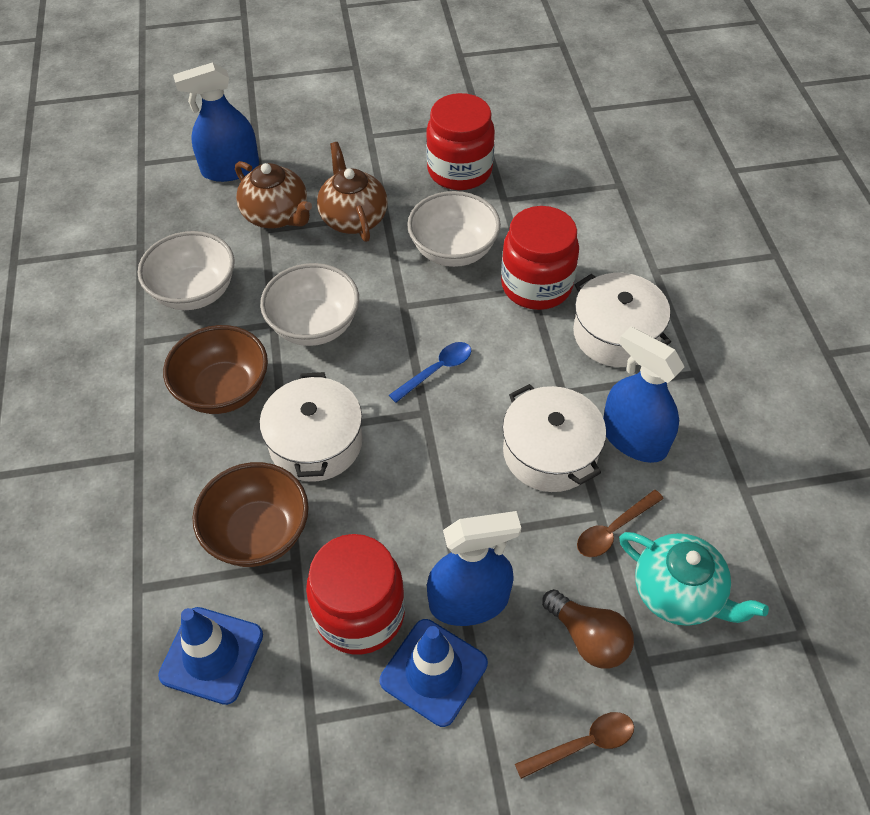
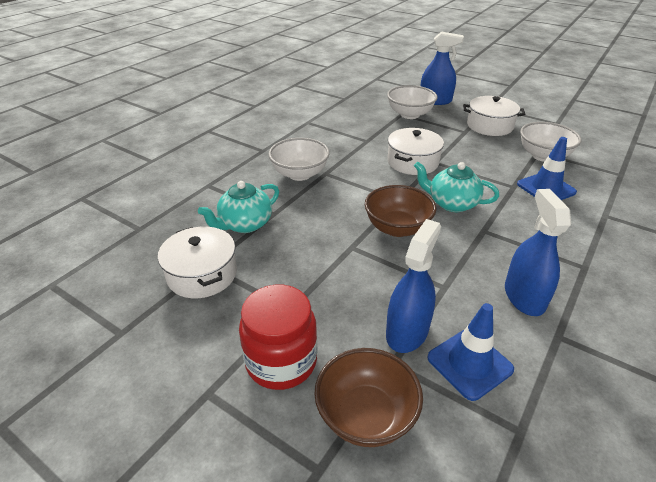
blue spoon: [389,342,471,403] = 1 -> none = 0
brown light bulb: [542,589,634,669] = 1 -> none = 0
brown spoon: [515,712,634,779] [577,490,664,557] = 2 -> none = 0
brown teapot: [235,161,312,228] [317,142,388,242] = 2 -> none = 0
red jar: [306,534,405,654] [426,93,495,190] [501,206,579,310] = 3 -> [239,285,317,390] = 1
turquoise teapot: [619,532,769,626] = 1 -> [198,181,279,233] [414,162,499,212] = 2

